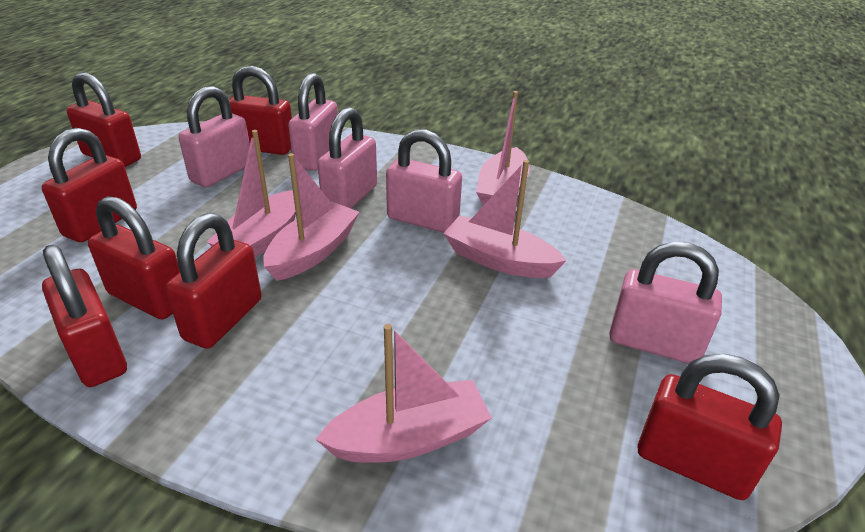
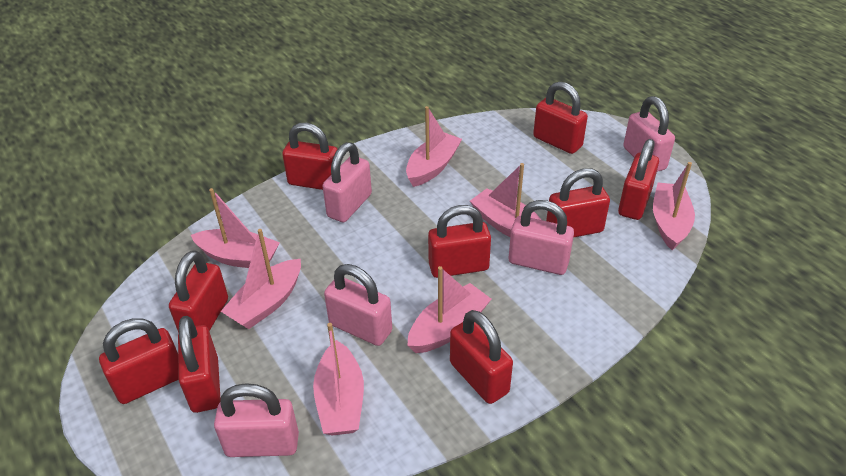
pink boat: [207,130,296,257] [263,153,360,281] [315,324,492,463] [443,160,567,278] [476,91,530,206] = 5 -> [191,188,280,268] [220,229,301,329] [313,323,364,436] [406,106,462,187] [407,266,491,353] [470,163,541,237] [653,162,695,250] = 7
red padlock: [42,128,137,242] [42,245,127,387] [67,73,141,167] [88,196,180,319] [165,213,262,349] [229,66,292,155] [638,354,782,500] = 7 -> [99,318,179,404] [169,250,228,333] [178,316,221,413] [282,123,338,190] [428,205,491,278] [450,310,513,404] [533,82,588,154] [546,168,610,238] [618,139,659,220] = 9

